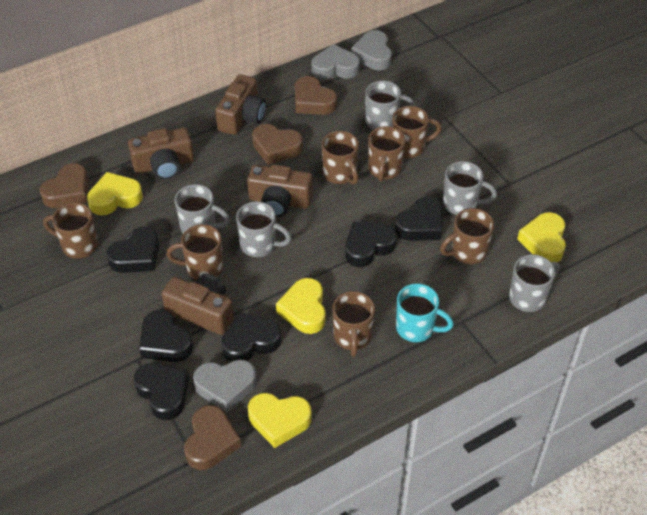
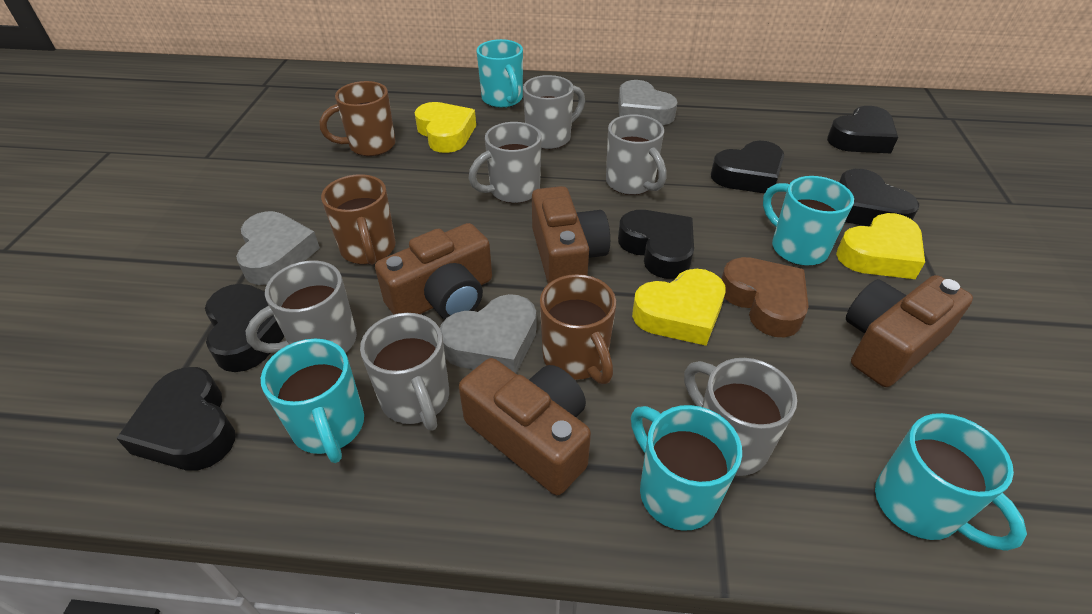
brown heart: [39,163,89,208] [184,405,241,470] [252,124,303,165] [295,76,337,115] = 4 -> [721,257,809,337] = 1
brown mug: [43,203,98,258] [166,224,223,280] [322,131,359,185] [332,291,375,357] [368,126,405,182] [392,106,442,158] [440,208,494,264] = 7 -> [320,81,396,156] [321,174,396,265] [540,274,616,384] = 3
grey mug: [175,184,230,233] [236,201,291,257] [366,81,415,130] [443,161,497,215] [509,254,560,312] = 5 -> [245,260,357,353] [360,313,449,431] [468,122,541,203] [523,75,585,149] [606,114,666,195] [684,358,797,476] = 6
turquoise mug: [396,283,454,342] = 1 -> [261,339,364,463] [477,39,523,108] [631,405,742,531] [763,176,854,266] [875,413,1027,551] = 5
yellow heart: [87,172,143,216] [248,393,312,448] [276,278,326,334] [517,212,566,262] = 4 -> [414,102,476,153] [632,269,726,346] [836,213,925,279] = 3

